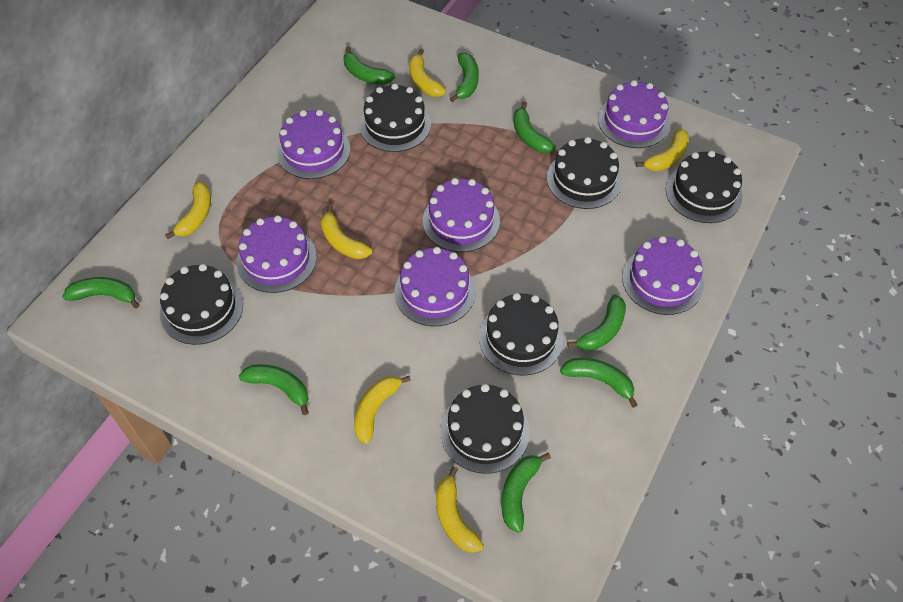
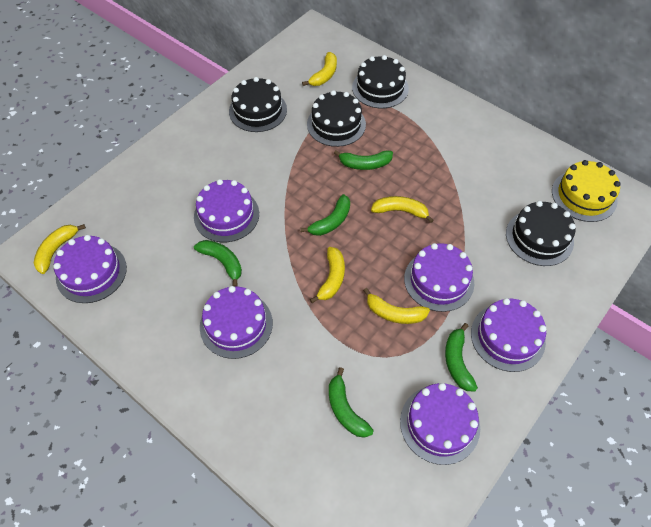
black cake: [160,264,243,345] [359,84,431,152] [440,384,530,474] [479,293,563,376] [547,137,622,209] [666,151,743,223] = 6 -> [229,77,287,132] [307,90,366,147] [352,55,409,108] [506,201,576,266] = 4
green banana: [62,277,139,309] [239,364,309,415] [344,46,395,85] [450,53,479,102] [501,453,551,533] [513,102,556,153] [560,358,638,408] [567,294,626,351] = 8 -> [194,240,242,287] [300,194,350,236] [329,367,374,438] [334,150,393,170] [445,323,478,391] = 5
yellow banana: [165,181,211,239] [321,205,372,259] [354,376,411,444] [409,49,446,97] [436,467,484,553] [636,128,689,171] = 6 -> [34,224,86,274] [302,52,337,86] [310,247,345,303] [363,288,430,324] [371,196,434,223] = 5
yellow cake: none = 0 -> [552,160,621,222] = 1

